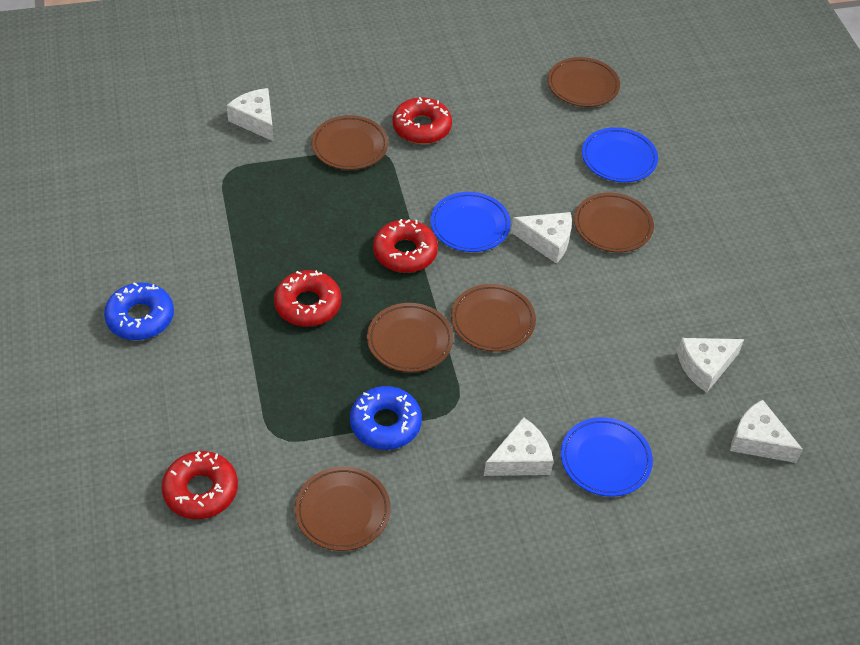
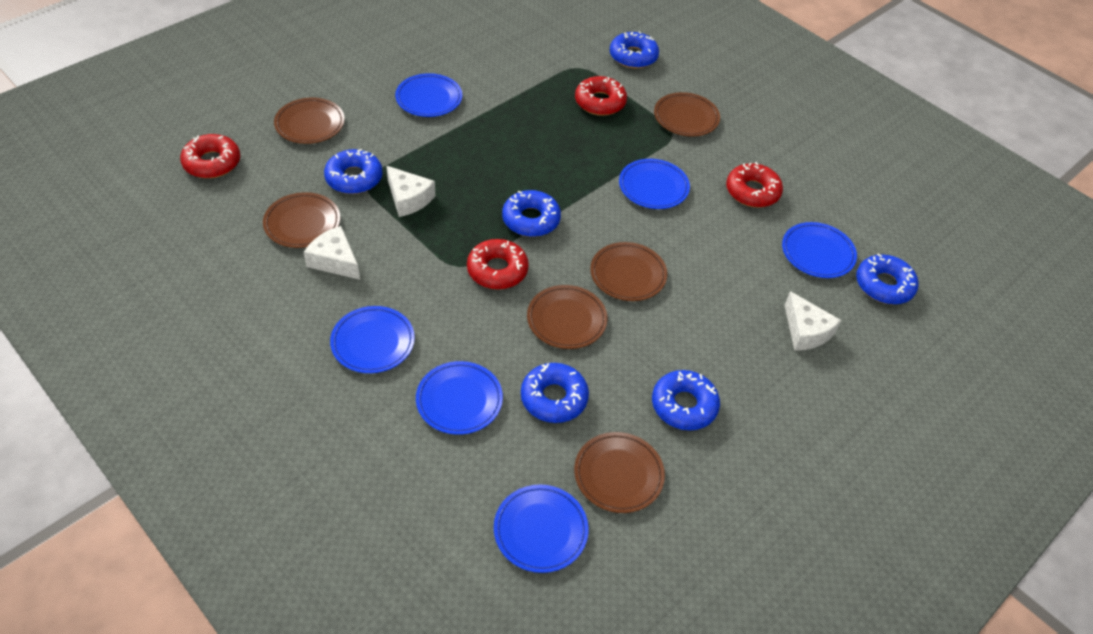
blue donut: [104,282,174,340] [350,386,422,450] = 2 -> [324,149,383,194] [502,190,561,237] [521,363,589,423] [610,31,659,68] [652,370,720,430] [856,253,918,304] = 6
blue plate: [431,192,511,252] [561,417,653,497] [582,127,658,182] = 3 -> [330,306,415,373] [395,73,462,117] [416,361,503,435] [494,484,589,573] [619,159,690,209] [782,222,857,278] = 6
white cheese: [226,88,274,142] [484,417,554,476] [511,212,572,263] [677,338,744,393] [730,400,803,463] = 5 -> [303,226,360,280] [386,166,435,217] [784,291,842,351] = 3

